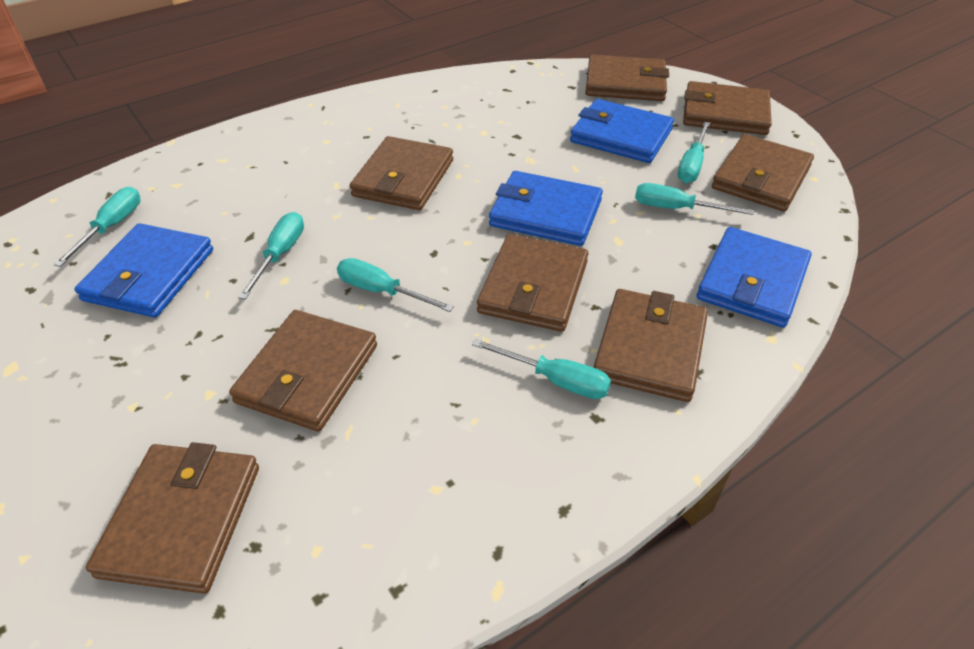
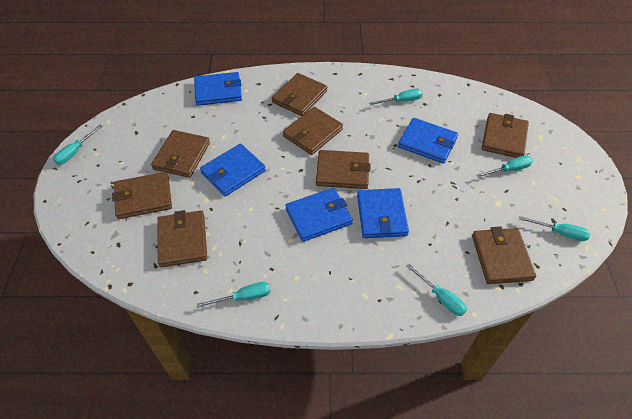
blue wallet: [74,223,213,317] [489,171,603,246] [570,99,674,163] [697,227,812,328] = 4 -> [194,72,242,106] [200,144,266,197] [286,188,353,242] [357,188,409,238] [398,118,458,164] = 5

